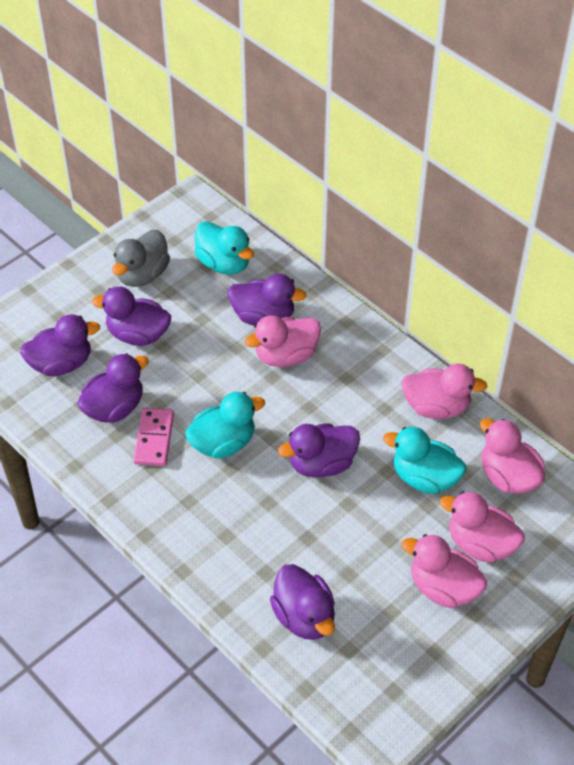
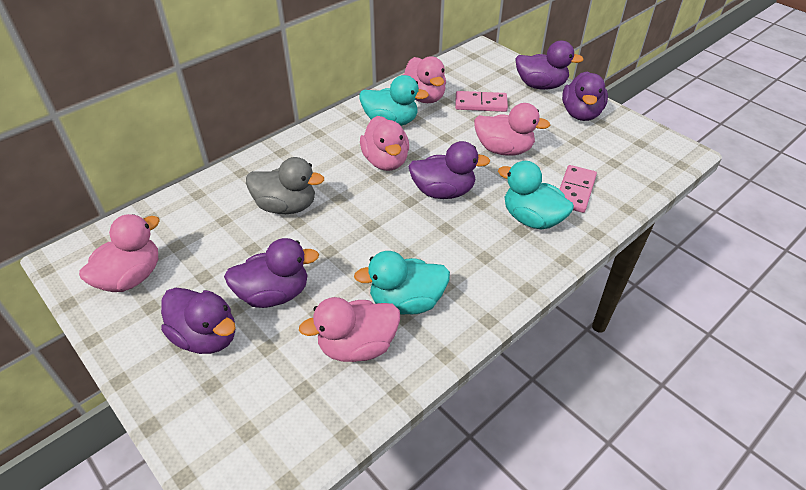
pink domino: [133,408,174,466] = 1 -> [455,91,508,112] [559,165,597,213] = 2
purple duck: [20,314,100,376] [77,353,149,423] [92,286,171,346] [228,274,307,326] [270,564,335,640] [278,423,360,477] = 6 -> [161,288,236,354] [224,238,319,308] [408,141,490,199] [515,41,584,90] [562,72,608,121] = 5

